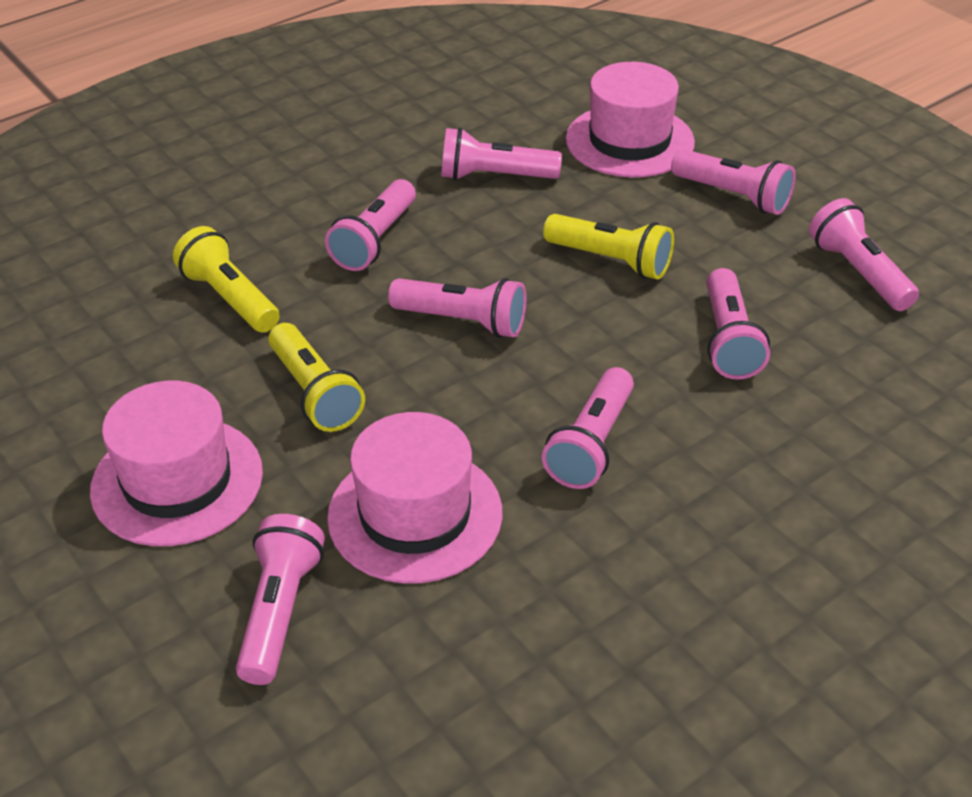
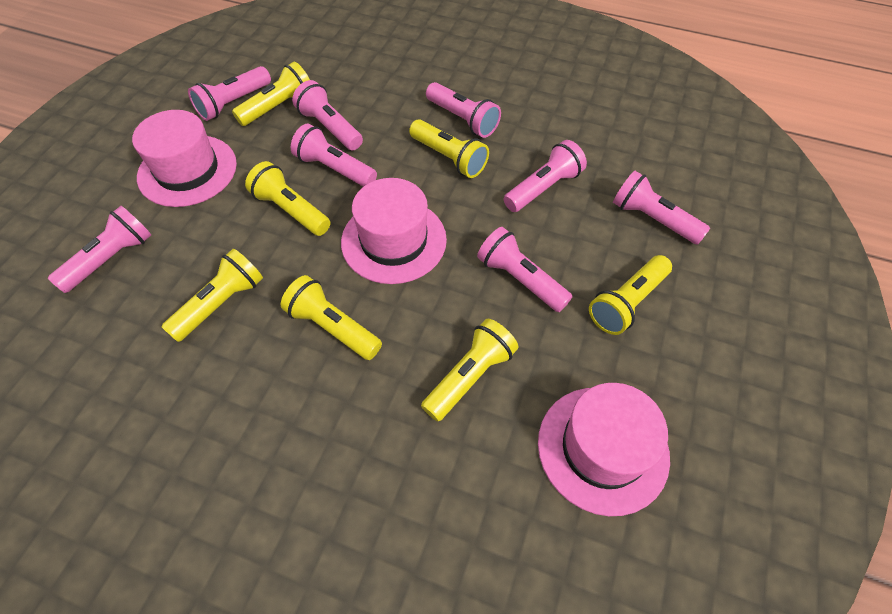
yellow flashlight: [173,226,280,332] [268,323,365,432] [543,214,674,279] = 3 -> [162,249,263,342] [232,61,310,126] [245,161,330,236] [281,275,382,360] [409,119,489,178] [421,319,518,422] [589,255,672,335] = 7

